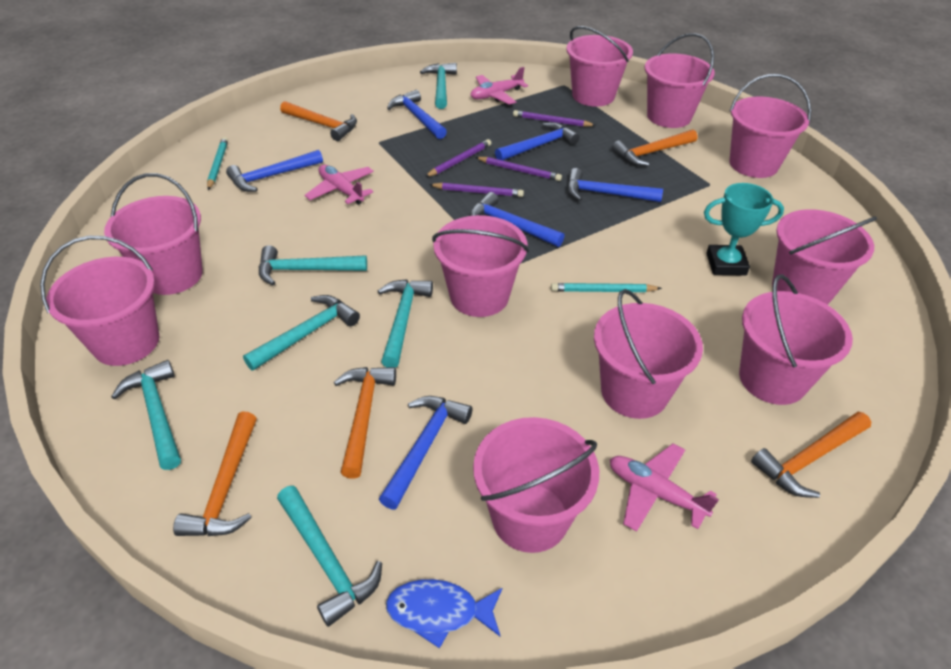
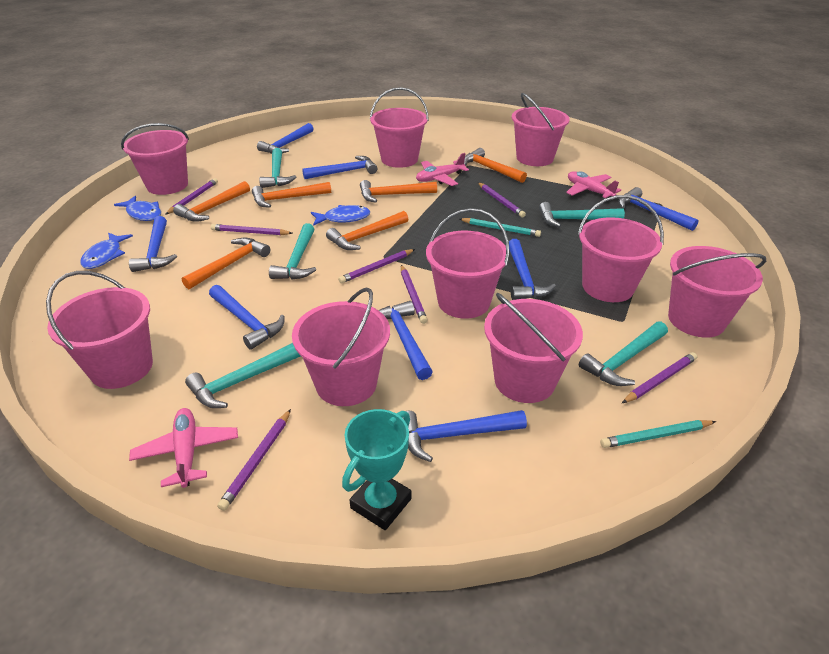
blue fish: [386,579,502,649] = 1 -> [80,233,133,269] [114,196,161,221] [311,205,370,226] = 3
blue hammer: [226,150,323,192] [379,396,473,509] [387,90,447,139] [470,192,564,247] [495,122,579,160] [567,168,663,202] = 6 -> [129,216,177,272] [209,285,284,350] [257,123,314,154] [302,156,377,179] [379,301,433,380] [406,410,527,462] [509,239,556,300] [619,187,699,231] = 8
orange hammer: [173,412,257,536] [280,101,357,141] [334,367,396,479] [612,129,697,166] [751,412,871,498] = 5 -> [173,181,250,222] [182,237,270,289] [252,182,331,208] [326,211,408,250] [360,180,437,203] [464,148,527,183] = 6
pink bucket: [40,236,160,366] [104,173,203,295] [432,215,529,317] [473,417,599,553] [566,26,633,107] [594,289,703,419] [645,33,715,128] [729,74,811,178] [739,274,853,405] [772,209,877,305] = 10 -> [46,271,153,389] [121,123,189,195] [292,288,390,406] [370,87,429,168] [426,208,510,319] [484,293,583,403] [512,93,570,166] [578,195,664,302] [668,246,766,338] = 9
purple pencil: [425,139,491,177] [429,182,524,197] [475,157,562,181] [513,110,596,127] = 4 -> [165,178,218,215] [211,224,292,235] [217,409,291,511] [338,249,415,283] [401,265,428,324] [478,182,526,217] [622,352,697,403] = 7
turquoise hammer: [111,360,181,470] [243,295,360,371] [259,245,367,285] [277,486,382,627] [378,279,433,368] [420,63,457,109] = 6 -> [185,343,301,408] [259,148,296,188] [269,223,316,280] [539,202,625,227] [579,321,668,386] = 5

